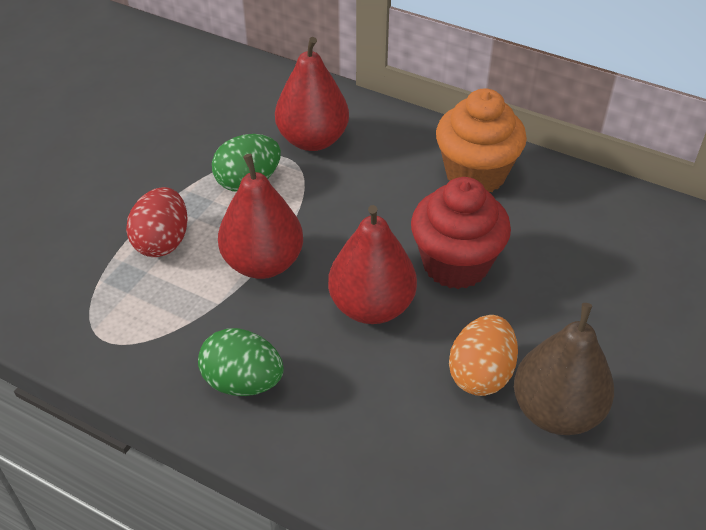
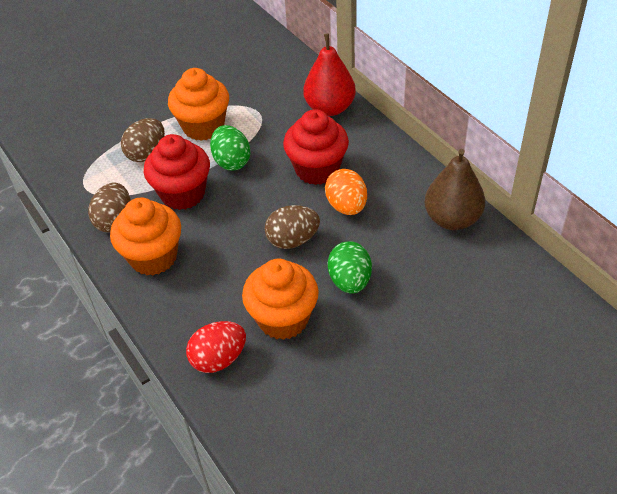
brown egg: none = 0 -> [88,182,131,233] [121,118,165,162] [265,205,320,249] = 3
orange cupcake: [436,88,527,192] = 1 -> [110,197,181,275] [168,68,229,141] [242,259,319,340] = 3
red cupcake: [411,177,511,289] = 1 -> [144,134,210,210] [283,109,349,185] = 2
red pear: [218,154,303,279] [275,37,349,151] [328,205,417,324] = 3 -> [303,34,356,116] = 1

